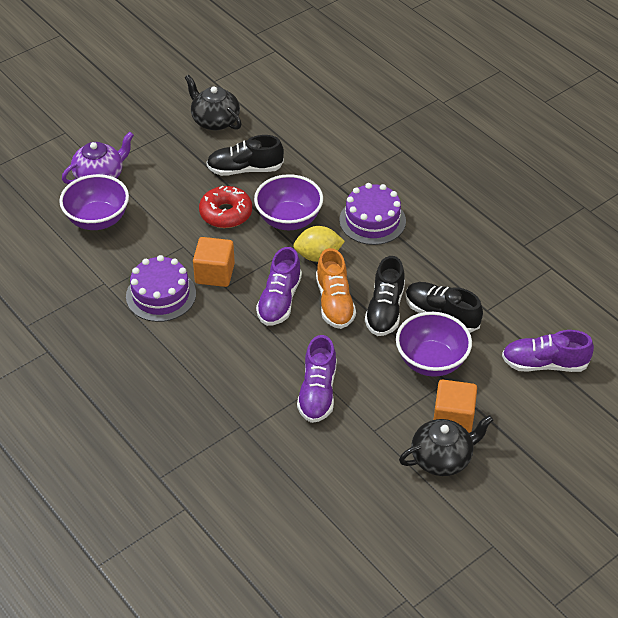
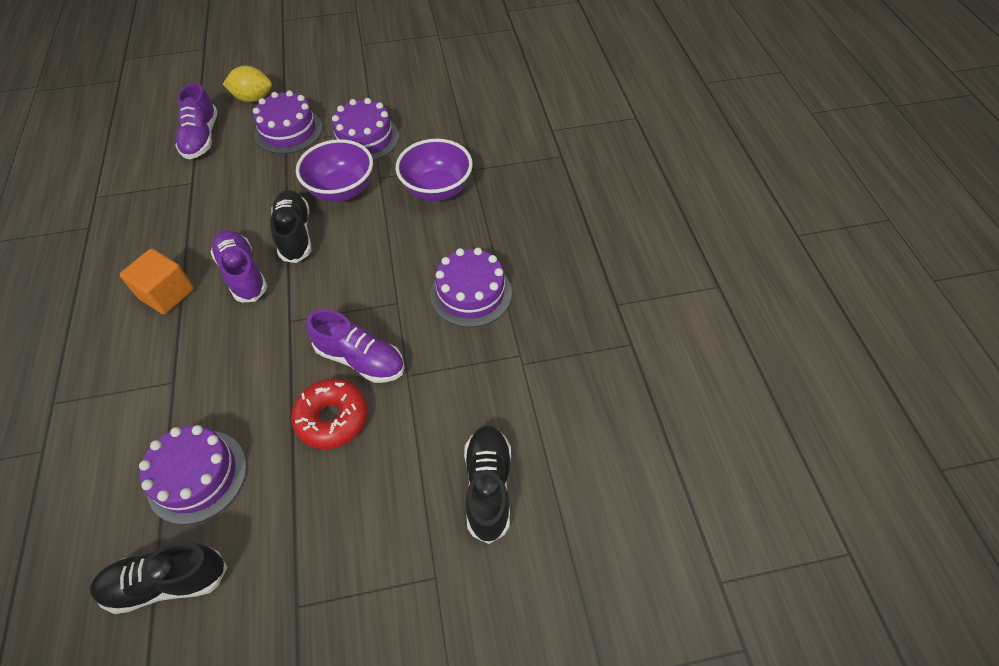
black teapot: [185,75,242,130] [399,415,493,476] = 2 -> none = 0
orange cube: [193,237,235,287] [434,380,477,433] = 2 -> [120,248,194,315] = 1
orange shoe: [316,248,356,329] = 1 -> none = 0
purple bowl: [59,174,129,230] [254,174,323,230] [396,312,472,377] = 3 -> [296,139,373,202] [396,139,473,201] = 2
purple cake: [126,255,196,322] [339,183,406,245] = 2 -> [139,425,247,525] [253,90,322,154] [331,98,399,161] [430,248,512,327] = 4
purple teapot: [62,132,134,184] = 1 -> none = 0

